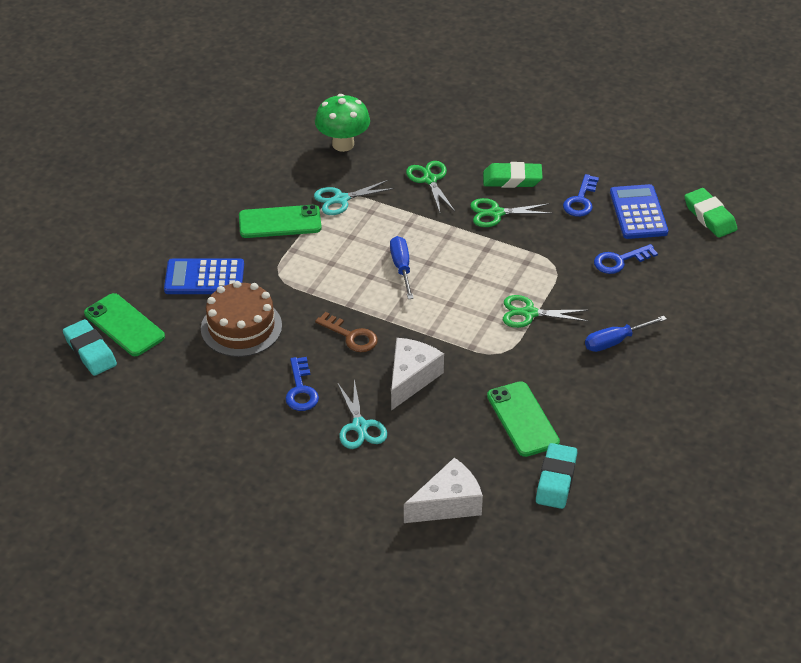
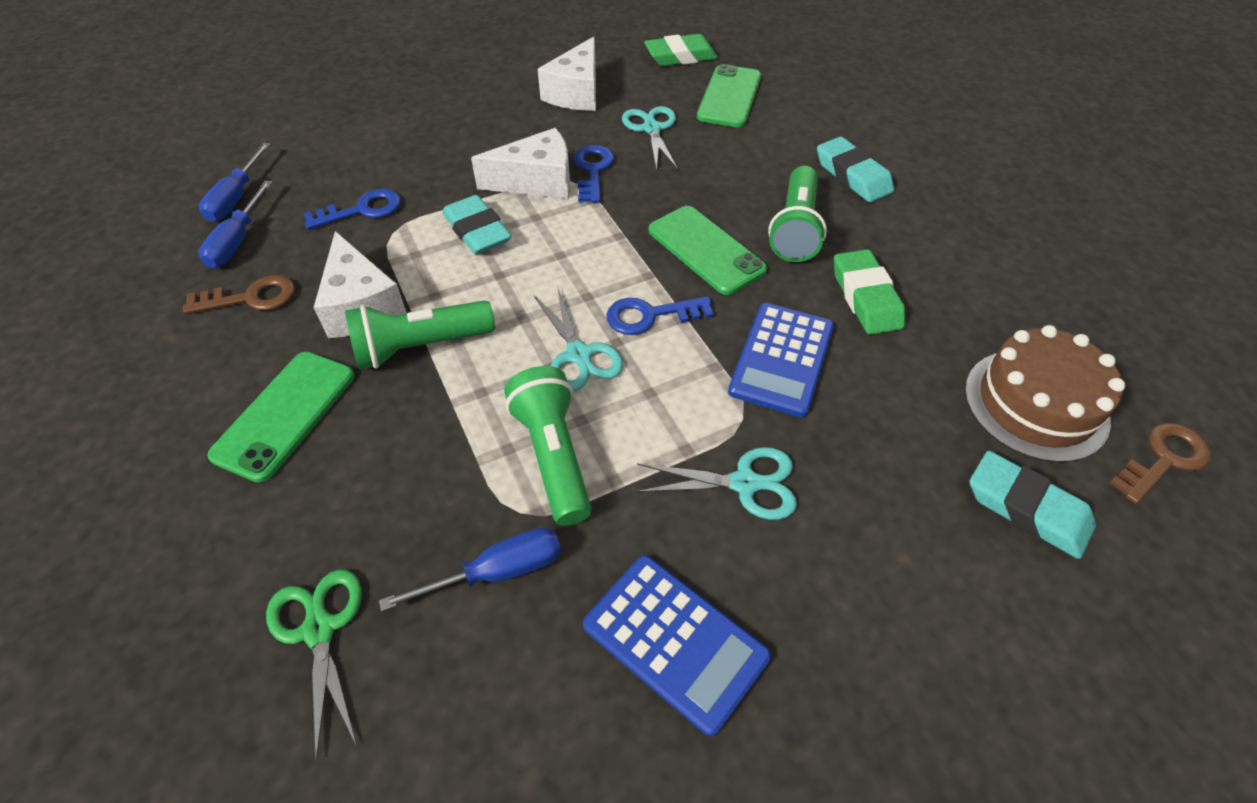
blue screwdriver: [390,236,414,299] [585,316,667,352] = 2 -> [198,180,272,268] [199,143,271,222] [379,528,561,611] = 3
brown key: [315,312,378,352] = 1 -> [183,275,295,314] [1109,423,1211,504] = 2
green flashlight: none = 0 -> [345,300,495,369] [504,366,592,526] [768,166,827,262] = 3
green mushroom: [315,94,370,152] = 1 -> none = 0
green scissors: [406,161,455,212] [470,198,552,227] [503,295,589,328] = 3 -> [266,569,362,762] = 1
turquoise eraser: [63,319,117,376] [536,443,577,509] = 2 -> [442,195,512,254] [817,137,894,202] [970,451,1096,559] = 3
turquoise scissors: [314,180,395,215] [337,379,387,449] = 2 -> [534,289,623,392] [622,106,678,171] [636,447,797,520] = 3
white cheese: [391,338,444,411] [404,458,483,523] = 2 -> [314,231,407,338] [471,128,570,199] [538,37,596,111] = 3

